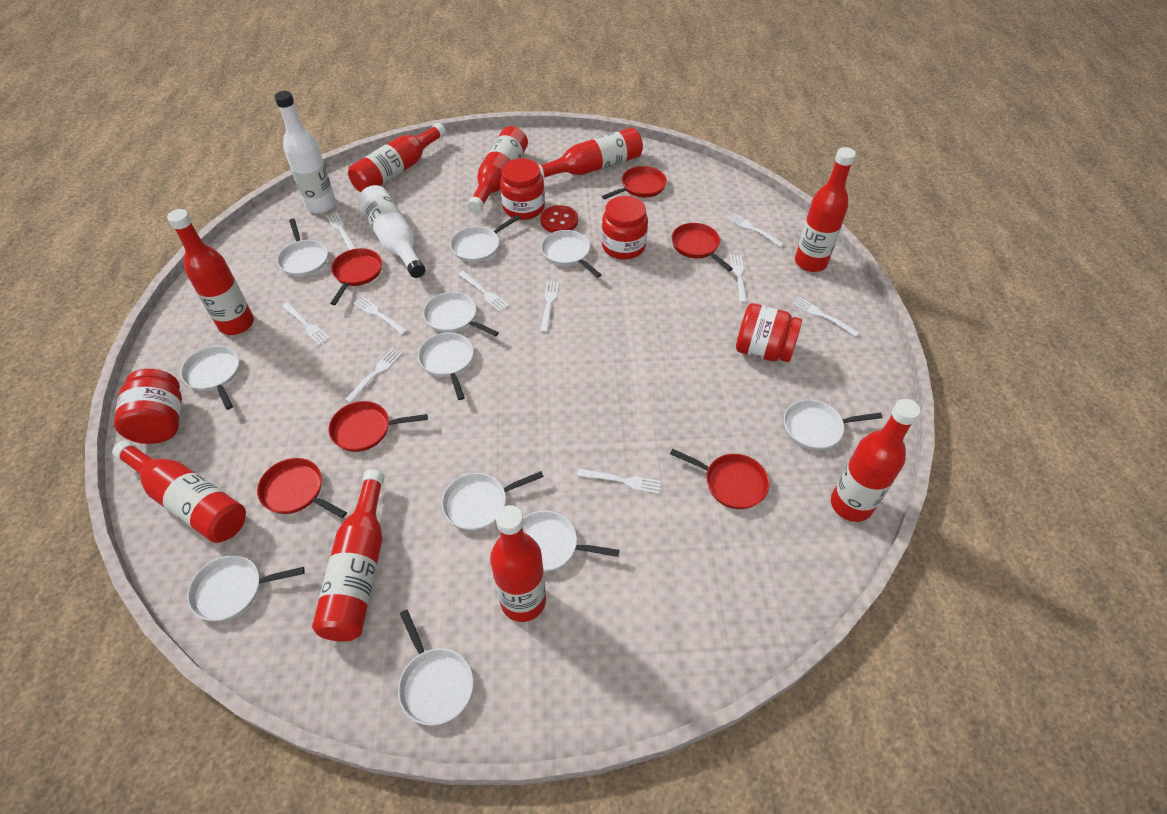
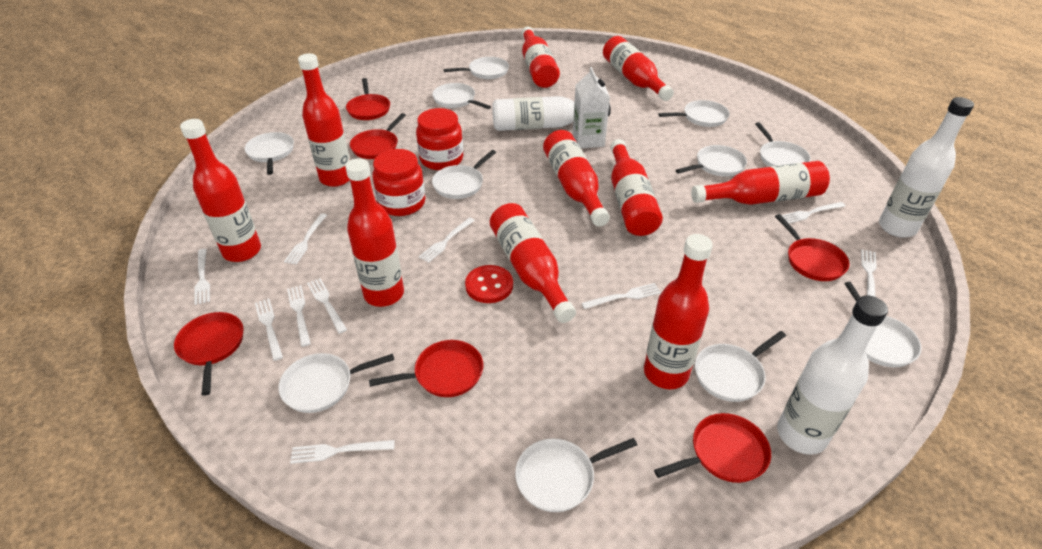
red bottle: [112,440,246,543] [167,209,254,335] [312,470,385,642] [348,123,446,192] [467,126,528,214] [490,505,546,622] [539,127,643,179] [795,147,856,272] [831,399,920,522] = 9 -> [180,119,261,262] [298,53,350,187] [345,158,404,307] [490,203,576,323] [522,27,560,88] [543,130,610,227] [603,36,674,101] [610,139,663,236] [644,234,713,389] [691,161,830,205] = 10
red jar: [114,369,182,444] [500,158,545,220] [601,196,648,260] [736,303,802,362] = 4 -> [372,149,425,216] [416,108,463,170] = 2
white bottle: [274,91,336,213] [358,185,425,278] = 2 -> [492,96,611,131] [777,296,888,455] [879,97,974,238] = 3
white carton: none = 0 -> [572,67,610,148] = 1

